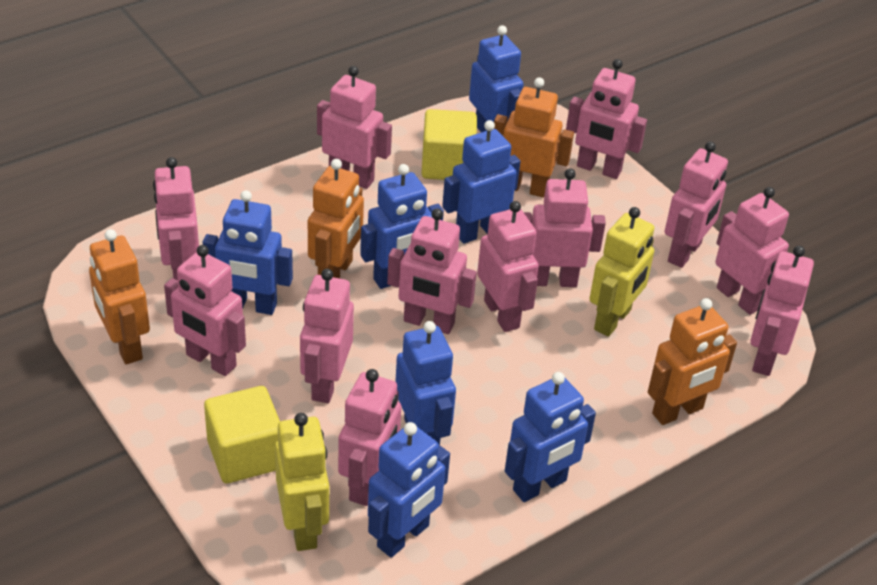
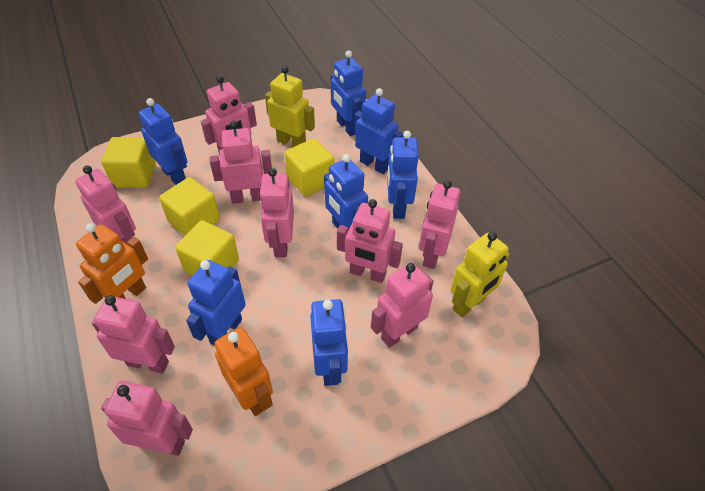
orange robot: [89,229,150,364] [308,159,364,278] [494,77,574,198] [648,298,737,425] = 4 -> [76,223,148,304] [214,327,273,416] = 2
pink robot: [153,157,199,280] [164,245,246,376] [300,269,354,403] [317,66,392,189] [338,369,401,506] [387,209,477,334] [477,201,539,332] [524,168,606,287] [566,59,647,179] [665,141,728,268] [715,187,789,315] [750,246,814,376] = 12 -> [75,165,136,244] [92,295,175,374] [101,381,193,456] [201,75,257,152] [210,121,272,204] [259,168,294,257] [337,199,403,283] [371,263,433,348] [419,180,460,269] = 9
yellow cube: [204,386,280,483] [421,109,477,180] = 2 -> [101,137,156,188] [159,177,220,236] [175,220,239,276] [284,138,334,197] = 4

